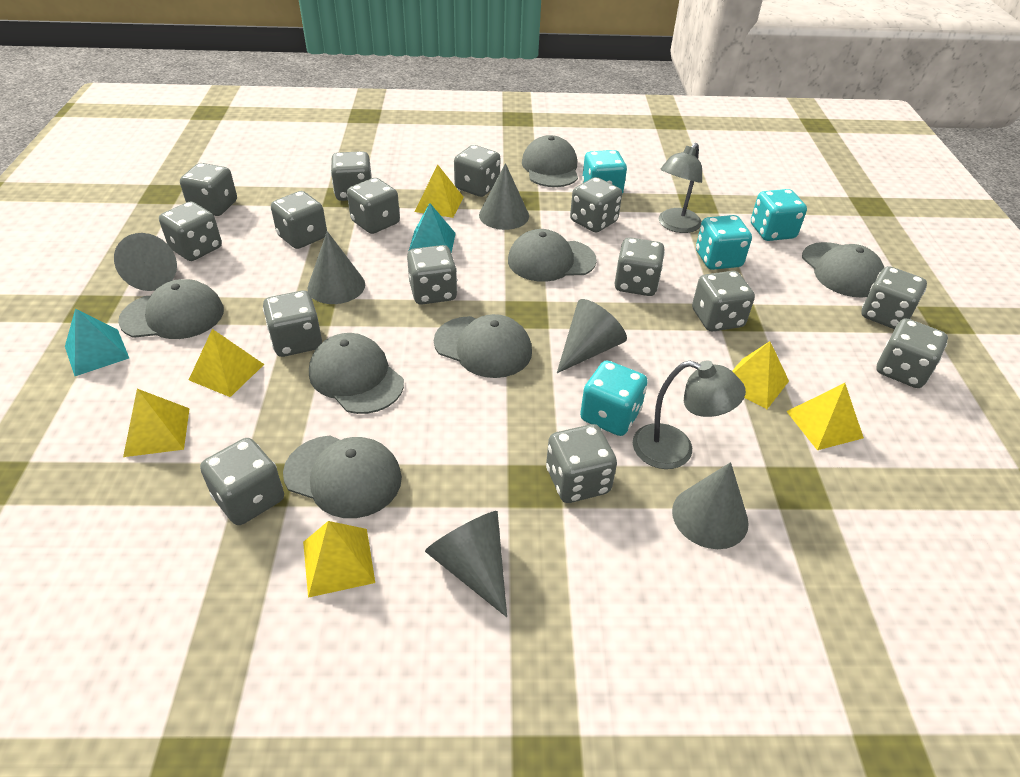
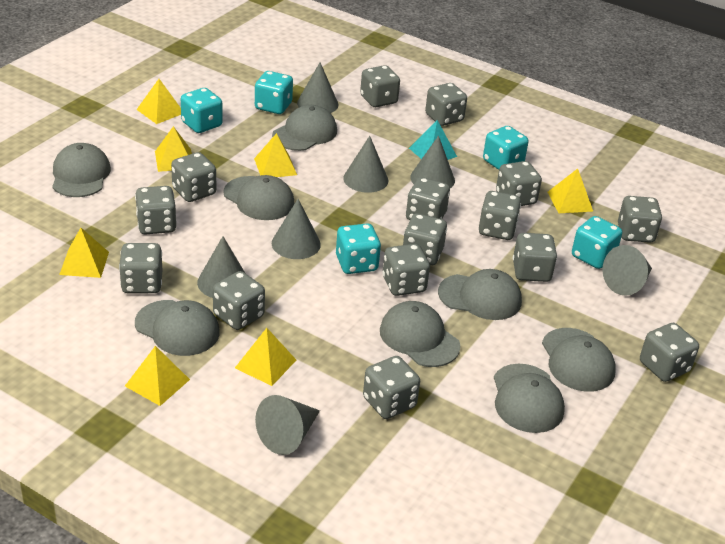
grey cap: [118,279,224,339] [283,435,402,518] [309,333,404,414] [434,314,532,378] [508,229,597,282] [522,135,578,187] [802,242,885,297] = 7 -> [52,143,111,197] [135,300,220,356] [223,175,295,220] [272,105,337,151] [380,301,460,367] [438,269,522,320] [494,364,565,433] [542,328,616,392] = 8
grey cone: [114,233,177,291] [308,231,365,304] [425,511,507,617] [479,163,529,230] [557,299,627,373] [672,462,749,549] = 6 -> [197,236,245,298] [255,395,320,455] [272,199,321,259] [297,62,339,113] [343,136,388,193] [410,136,455,188] [602,245,652,296] = 7
grey lamp: [633,360,746,469] [659,143,702,233] = 2 -> none = 0
turquoise dice: [580,360,648,436] [582,150,627,194] [696,215,752,270] [751,189,807,241] = 4 -> [181,88,223,133] [255,71,293,114] [336,223,381,274] [483,126,529,170] [572,216,622,269] = 5
turquoise pyramid: [65,309,129,376] [409,203,456,253] = 2 -> [409,120,457,160] = 1
yellow pyramid: [123,389,190,457] [189,329,264,397] [303,521,375,598] [415,165,464,218] [732,341,789,409] [786,383,864,450] = 6 -> [59,228,109,278] [125,346,190,406] [136,79,181,124] [155,126,192,172] [235,328,296,386] [254,133,297,177] [548,169,593,213] = 7

